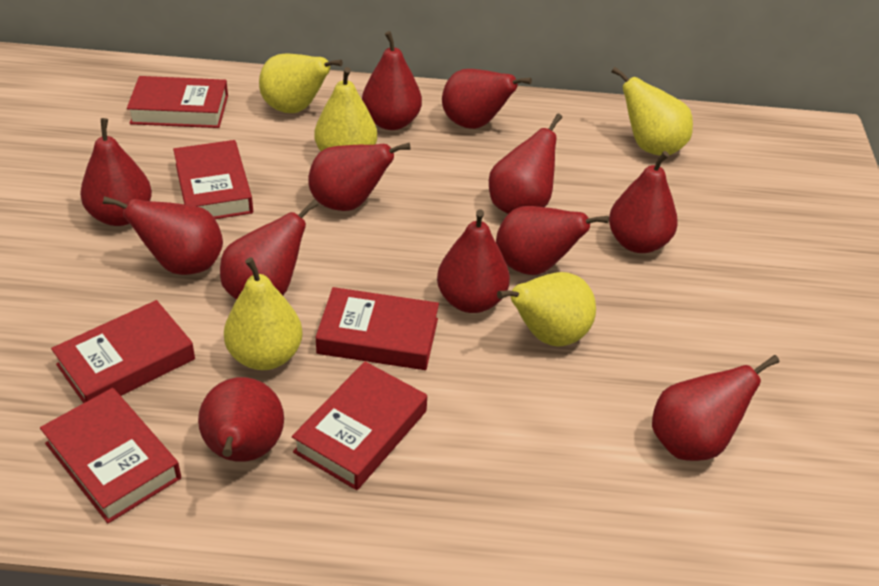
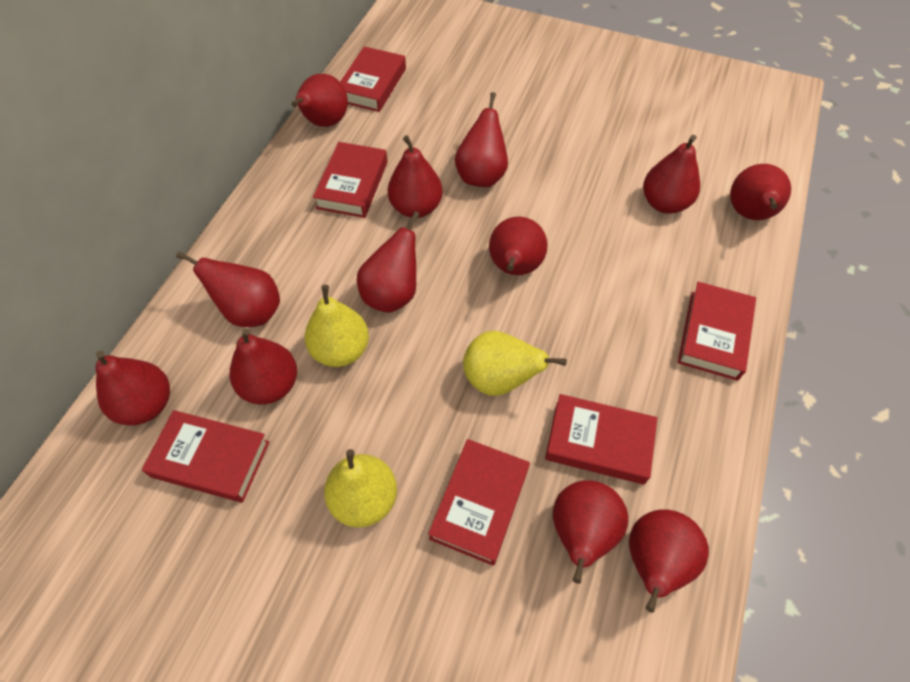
yellow pear: [224,257,303,370] [259,53,343,113] [315,67,377,151] [497,272,596,347] [611,67,693,156] = 5 -> [305,285,369,367] [324,449,397,527] [463,331,567,396] = 3

